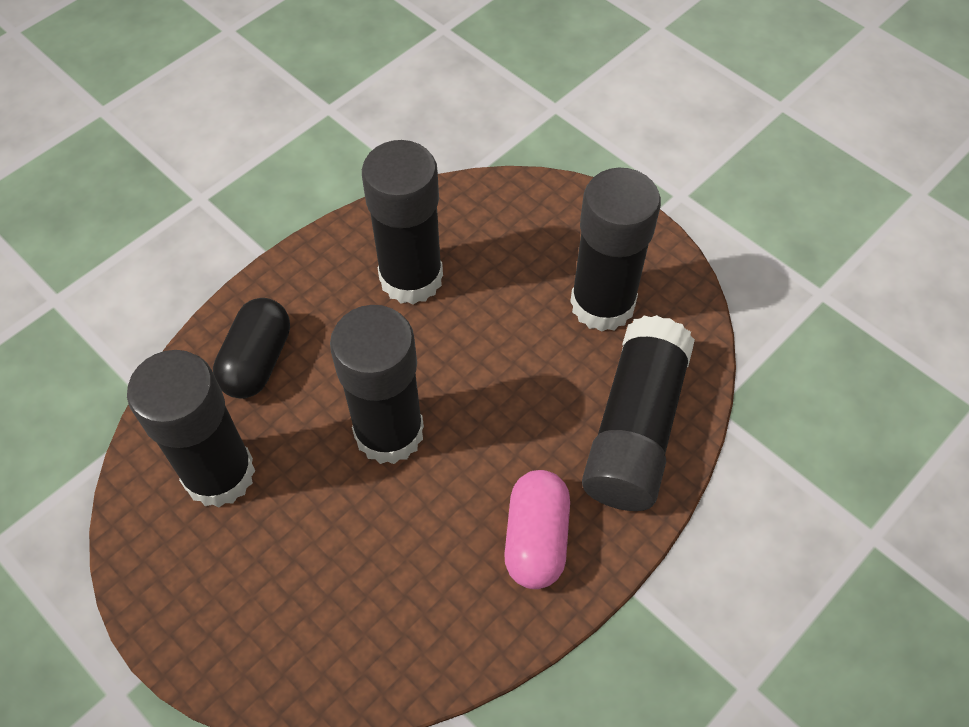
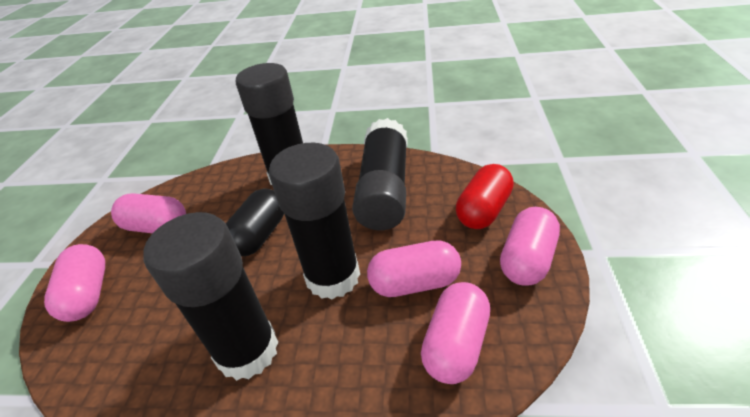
black glue stick: [127,350,255,507] [330,305,424,464] [362,140,443,305] [570,168,661,332] [582,315,695,511] = 5 -> [143,212,279,381] [236,63,303,185] [269,143,360,299] [352,118,408,230] = 4
pink capsule: [504,470,570,589] = 1 -> [44,244,105,322] [111,193,186,233] [367,241,461,297] [421,282,490,384] [500,207,560,286] = 5
red capsule: none = 0 -> [456,164,514,229] = 1

